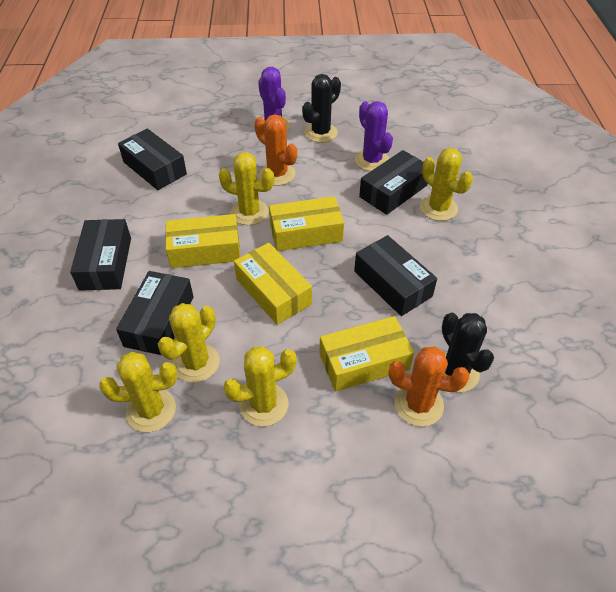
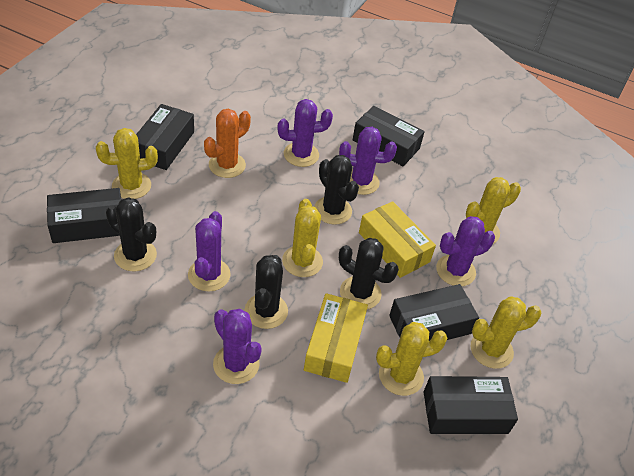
black cactus: [302,74,341,143] [442,313,494,392] = 2 -> [106,197,157,271] [245,255,288,329] [314,155,359,225] [339,238,399,309] = 4
orange cactus: [254,114,297,186] [388,346,470,426] = 2 -> [204,109,251,178] = 1
purple cactus: [258,67,290,130] [355,101,393,171] = 2 -> [188,211,230,292] [213,309,262,384] [277,99,333,167] [339,127,397,195] [436,216,495,286] = 5
yellow box: [165,214,240,268] [234,243,312,325] [269,196,344,251] [319,316,414,392] = 4 -> [304,293,368,383] [359,201,436,278] = 2

